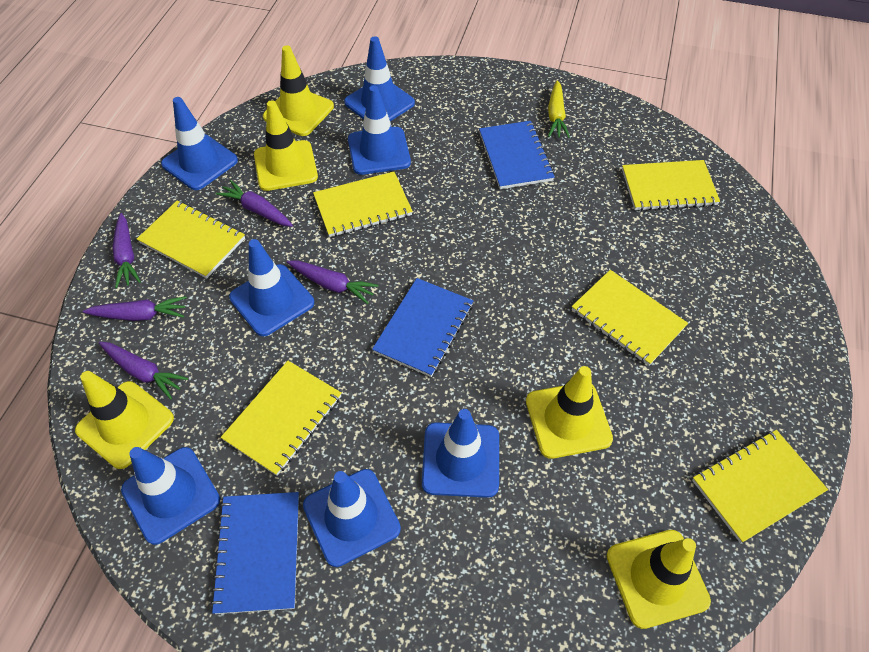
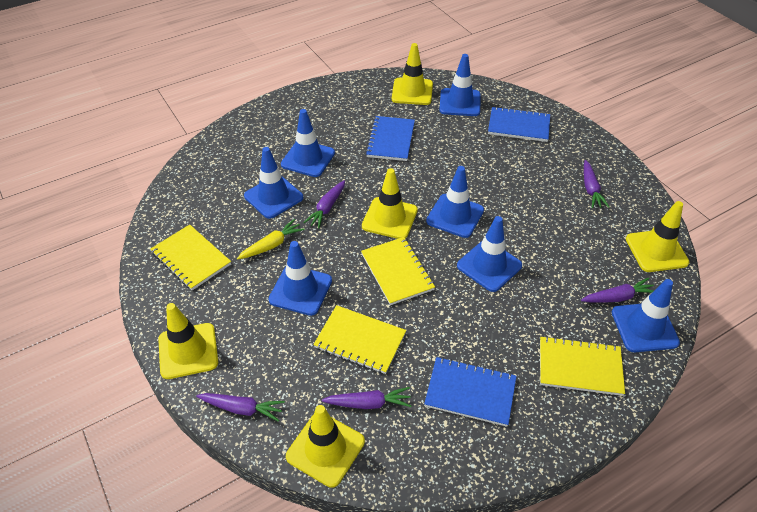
yellow notebook: [137,201,245,278] [221,361,342,476] [313,172,413,237] [572,270,688,366] [622,160,720,211] [692,430,828,543] = 6 -> [151,224,231,290] [313,305,406,374] [361,237,435,305] [540,336,625,396] = 4

